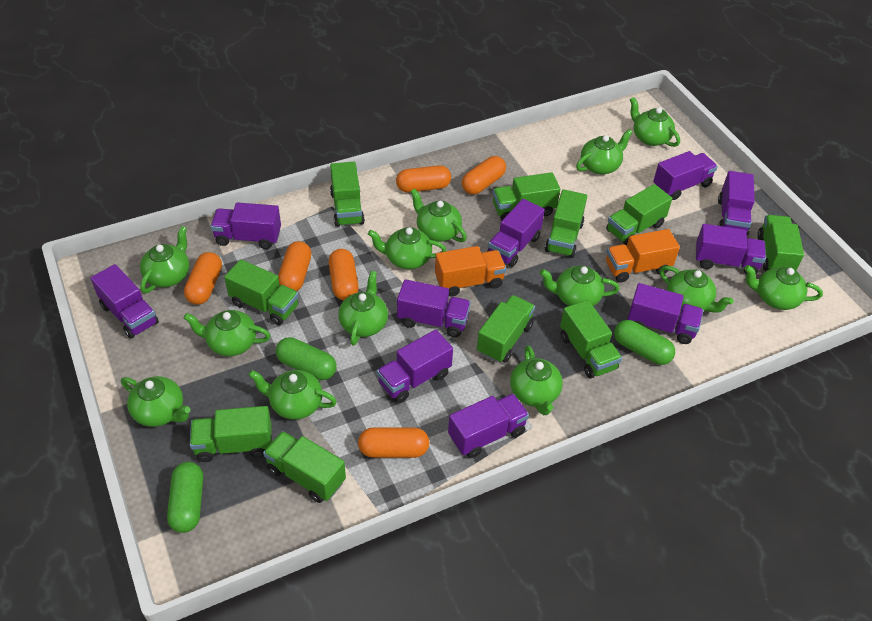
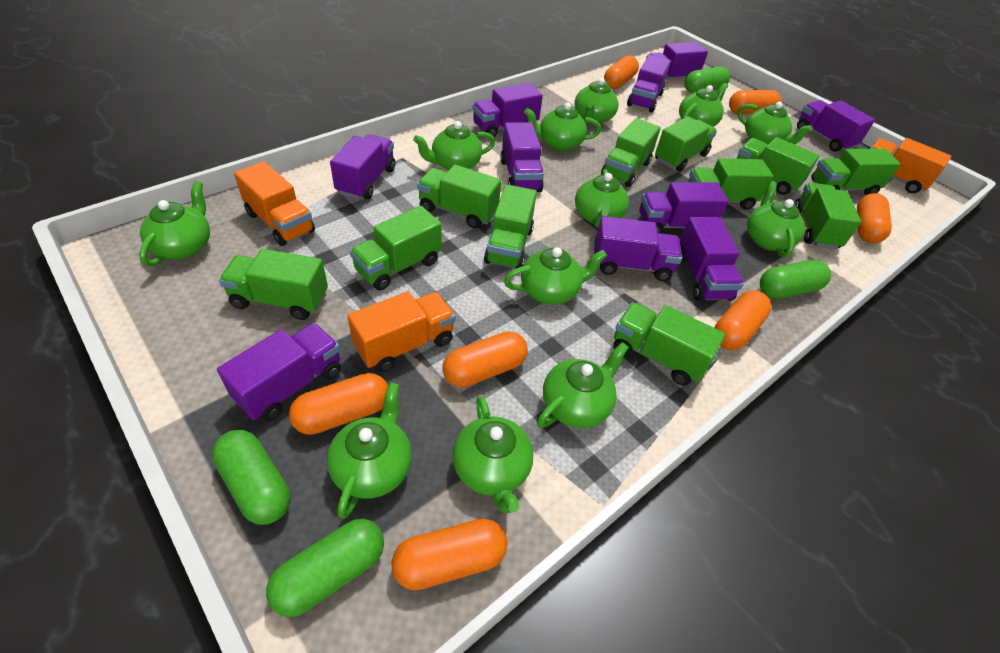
green capsule: [167,462,203,533] [276,337,337,380] [614,320,675,365] = 3 -> [212,430,291,525] [266,519,384,617] [684,66,730,93] [760,260,831,299] = 4
green teapot: [121,376,191,427] [140,226,189,293] [183,310,271,356] [249,370,337,420] [338,271,388,346] [368,227,447,269] [410,188,467,242] [510,345,563,415] [540,266,620,306] [576,129,633,174] [630,97,680,147] [660,266,734,313] [744,265,823,310] = 13 -> [139,181,210,266] [327,382,412,519] [413,121,495,170] [452,396,534,513] [504,247,607,305] [524,102,601,151] [537,342,629,428] [574,78,619,124] [575,169,629,228] [679,83,728,127] [738,102,812,145] [747,181,805,257] = 12
green truck: [190,406,272,462] [224,259,299,325] [263,431,346,503] [330,162,365,227] [477,295,535,363] [493,172,560,220] [545,189,587,258] [560,300,622,378] [606,184,672,246] [757,215,804,271] = 10 -> [219,249,328,320] [350,206,442,290] [417,165,501,229] [484,184,537,269] [601,118,661,187] [614,302,725,386] [655,116,717,172] [688,158,773,210] [737,137,819,195] [794,183,861,249] [811,149,900,195] = 11
orange capsule: [184,252,222,305] [278,241,312,291] [329,249,359,300] [358,427,429,458] [396,165,451,193] [462,156,506,195] = 6 -> [289,373,388,435] [392,519,508,590] [443,331,528,388] [604,55,639,89] [714,290,771,350] [729,90,781,114] [857,193,892,243] = 7
orange truck: [435,246,506,296] [606,229,680,283] = 2 -> [234,161,315,246] [347,291,456,372] [870,138,951,193] = 3

